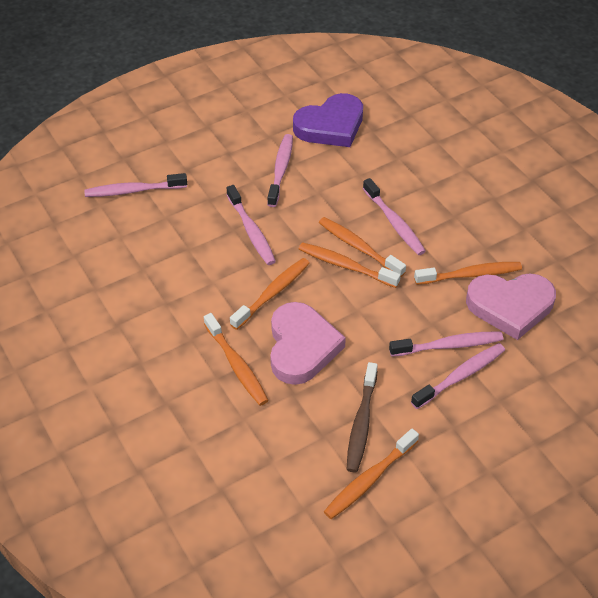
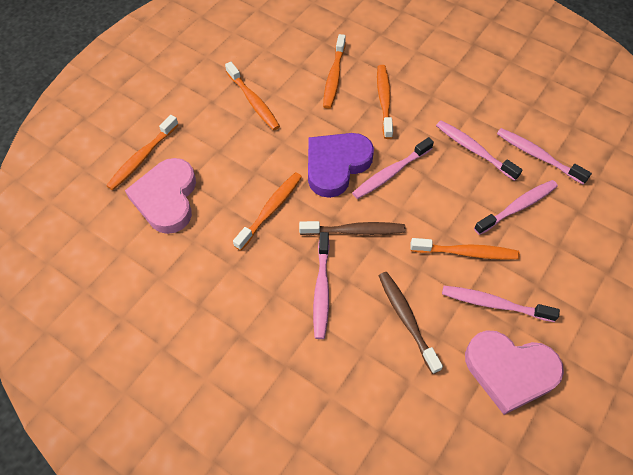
brown toothbrush: [346,362,378,472] = 1 -> [299,221,406,235] [379,272,443,374] = 2

